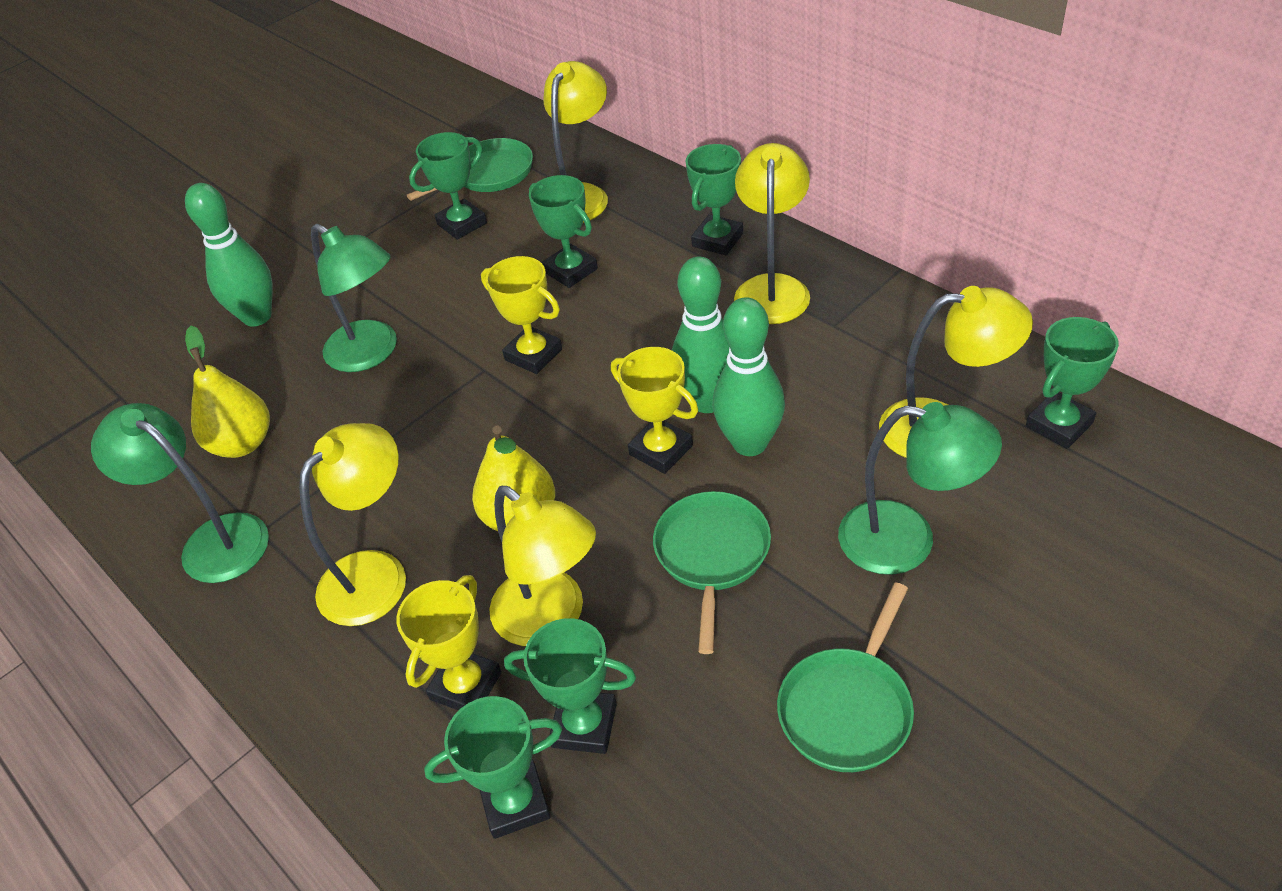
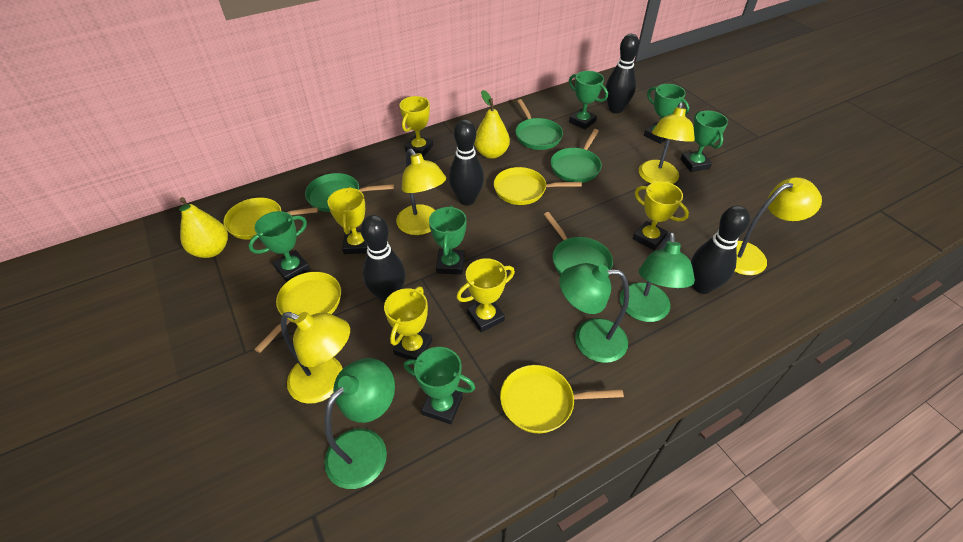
black bowling pin: none = 0 -> [361,215,405,303] [449,119,484,205] [606,34,639,113] [691,205,750,294] = 4
green bowling pin: [185,183,273,327] [672,257,730,413] [713,297,785,456] = 3 -> none = 0
green pan: [407,138,533,201] [653,491,771,654] [777,582,914,772] = 3 -> [305,173,394,212] [515,99,563,150] [544,212,613,275] [551,129,602,183] = 4
yellow lamp: [299,423,406,626] [489,486,596,646] [544,61,608,223] [734,143,810,324] [879,286,1033,458] = 5 -> [281,312,350,404] [396,148,446,235] [639,102,695,184] [734,177,822,275] = 4
yellow pan: none = 0 -> [223,198,318,240] [254,272,341,353] [494,167,582,205] [500,365,624,433] = 4
yellow trophy: [396,575,502,711] [481,256,562,374] [611,347,698,474] = 3 -> [328,187,367,254] [384,286,432,360] [400,96,433,157] [456,258,515,332] [633,181,689,250] = 5

